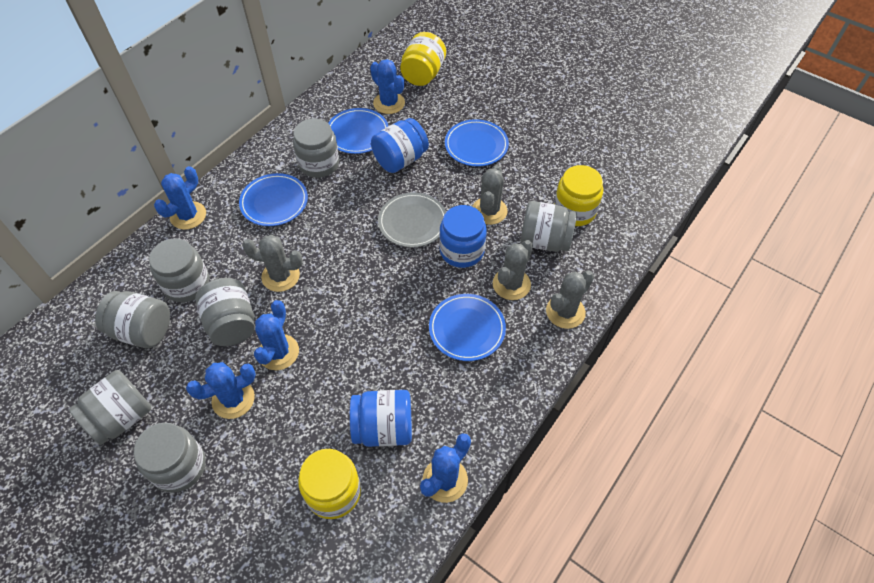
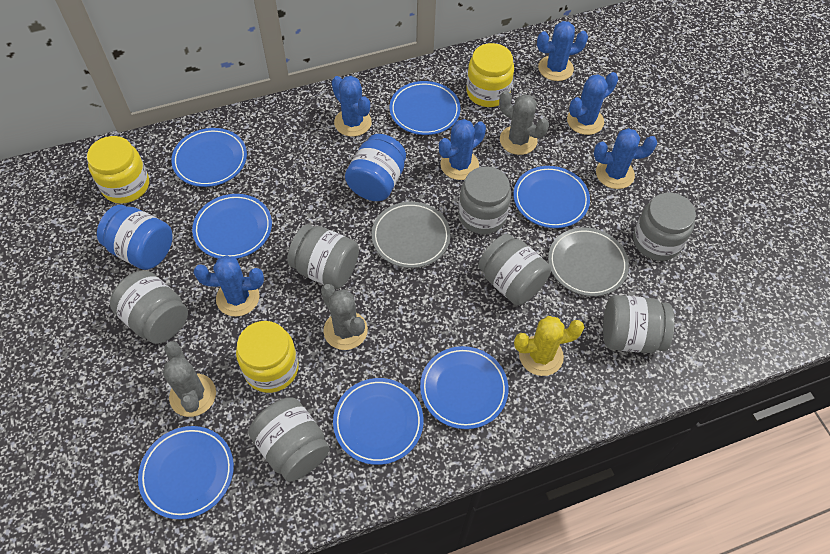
blue cactus: [154,166,206,230] [186,362,256,419] [254,300,299,370] [370,59,405,114] [420,434,471,503] = 5 -> [194,255,264,317] [332,76,372,137] [439,119,486,180] [537,21,588,81] [567,72,618,135] [594,128,657,189] = 6
blue jar: [350,390,412,447] [371,118,429,173] [439,205,487,268] = 3 -> [97,205,173,270] [345,134,406,201] = 2
blue plate: [239,173,308,226] [328,108,388,154] [429,294,506,361] [445,119,509,167] = 4 -> [138,426,234,519] [171,128,247,187] [192,194,272,259] [333,378,423,465] [389,81,461,135] [420,346,508,429] [514,166,590,228] = 7
grey cactus: [242,235,303,292] [472,165,507,225] [493,240,533,300] [546,270,594,329] = 4 -> [163,341,216,417] [321,284,368,350] [499,91,549,155] = 3
grey plate: [378,192,446,248] = 1 -> [372,202,450,268] [548,227,629,296] = 2
yellow cactus: none = 0 -> [514,316,584,376] = 1

